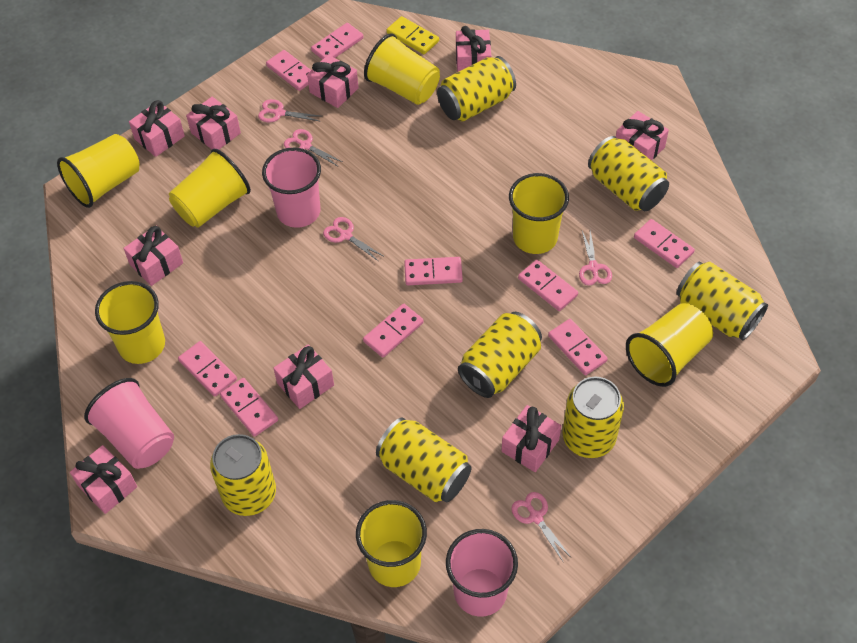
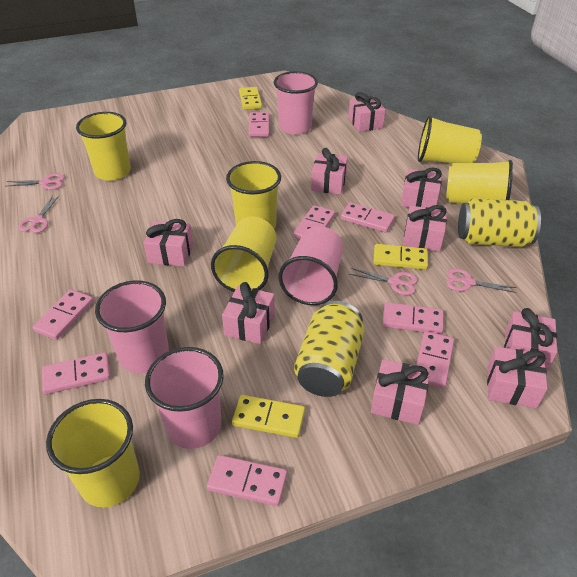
pink cup: [84,378,174,469] [262,148,321,228] [446,529,518,617] = 3 -> [95,280,169,373] [145,347,224,449] [274,71,318,135] [279,226,343,305] = 4
pink domino: [178,341,237,397] [220,378,278,437] [266,50,311,91] [311,23,363,60] [363,304,424,358] [404,257,463,285] [518,260,578,311] [548,319,608,375] [634,219,695,268] = 9 -> [33,289,93,340] [42,352,111,394] [207,455,287,506] [249,112,269,137] [293,205,335,239] [341,202,395,232] [382,302,443,335] [416,331,454,388] = 8
pink scissors: [258,99,321,122] [284,129,343,166] [323,217,383,261] [511,492,571,561] [579,230,612,286] = 5 -> [7,173,65,190] [18,196,59,233] [349,268,418,295] [446,268,517,293] = 4
yellow can: [210,434,276,516] [376,417,472,502] [437,56,516,122] [458,312,542,398] [562,377,624,458] [588,136,669,211] [677,262,768,340] = 7 -> [294,301,365,397] [458,198,541,247] = 2
yellow cup: [57,134,140,208] [95,281,165,364] [169,149,251,228] [356,500,427,587] [364,33,440,105] [509,173,569,254] [626,303,713,387] = 7 -> [46,399,140,508] [76,112,131,181] [211,216,277,292] [226,161,281,229] [418,115,482,164] [446,160,513,204] = 6
yellow domino: [386,16,439,54] = 1 -> [232,395,305,438] [239,87,262,110] [373,244,428,270] = 3

